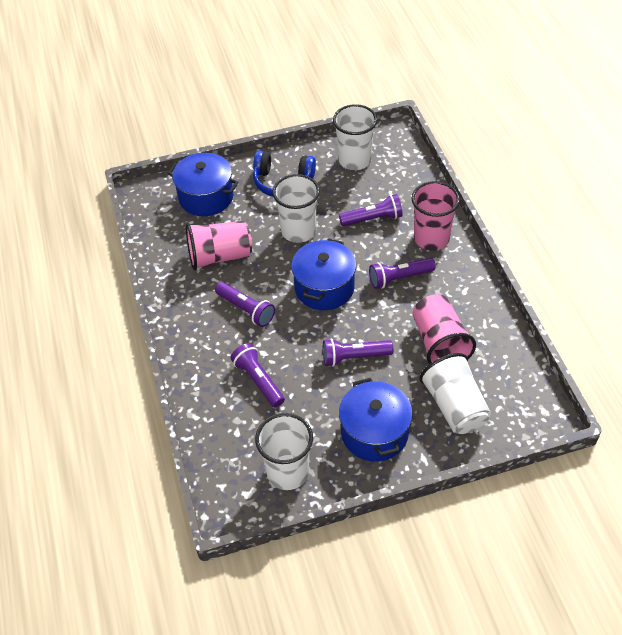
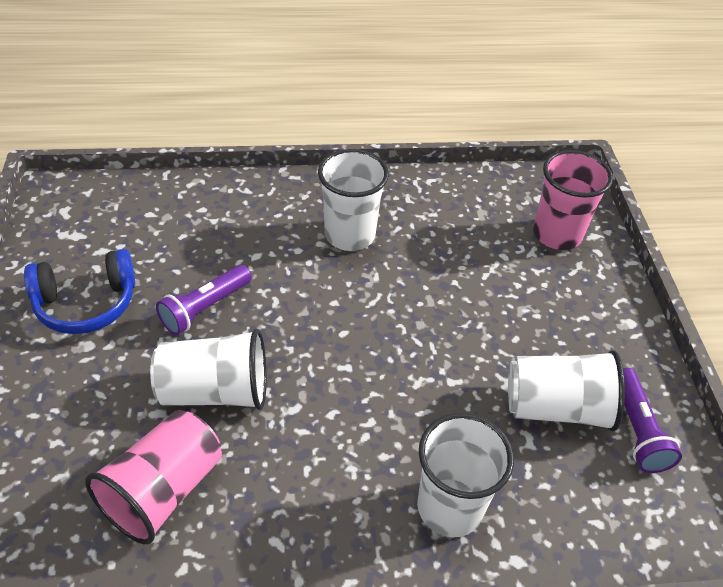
blue pot: [168,153,239,216] [291,238,356,310] [339,378,413,462] = 3 -> none = 0
pink cup: [186,221,252,270] [411,181,460,251] [413,294,476,364] = 3 -> [85,410,222,544] [533,150,613,250] = 2
purple flashlight: [215,282,275,327] [231,343,285,407] [323,338,393,367] [339,194,403,226] [369,258,436,289] = 5 -> [156,265,252,335] [623,368,682,473] = 2

